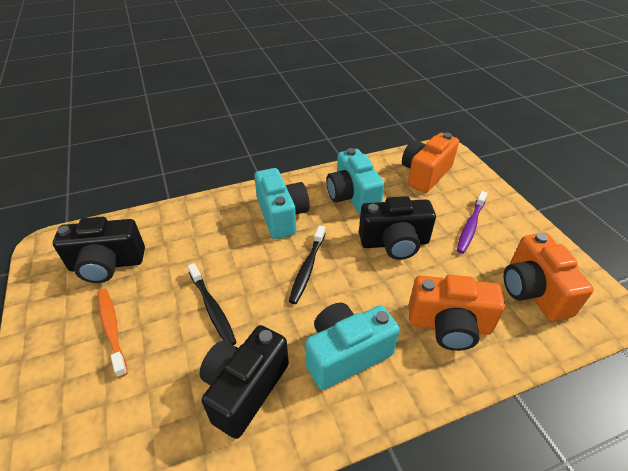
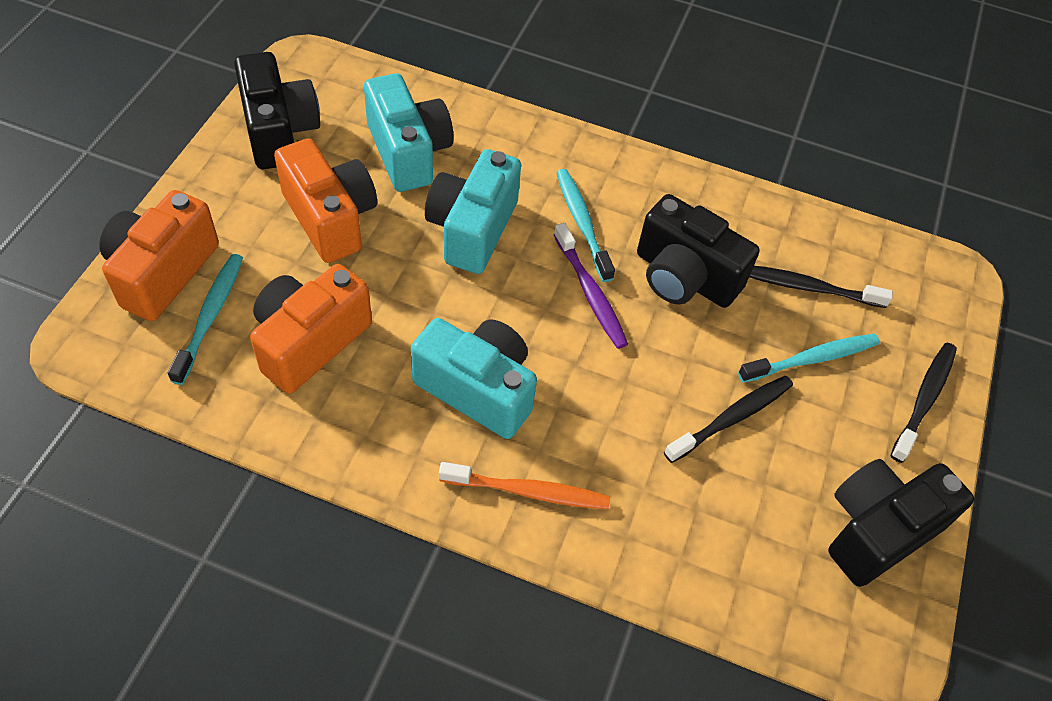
black toothbrush: [188,263,237,345] [289,225,326,304] = 2 -> [664,376,793,463] [749,266,893,308] [890,343,957,463] = 3
turquoise toothbrush: none = 0 -> [168,254,243,385] [556,169,615,282] [738,334,880,383] = 3

